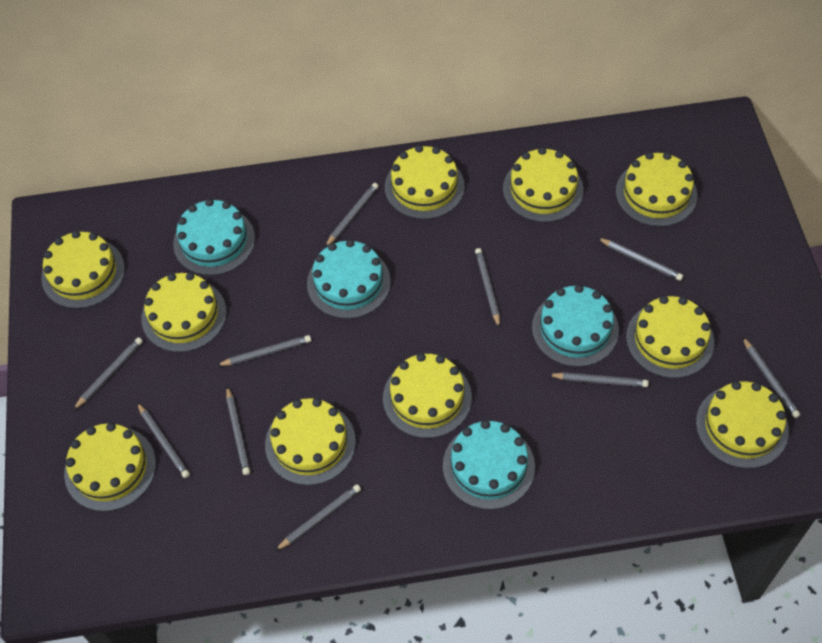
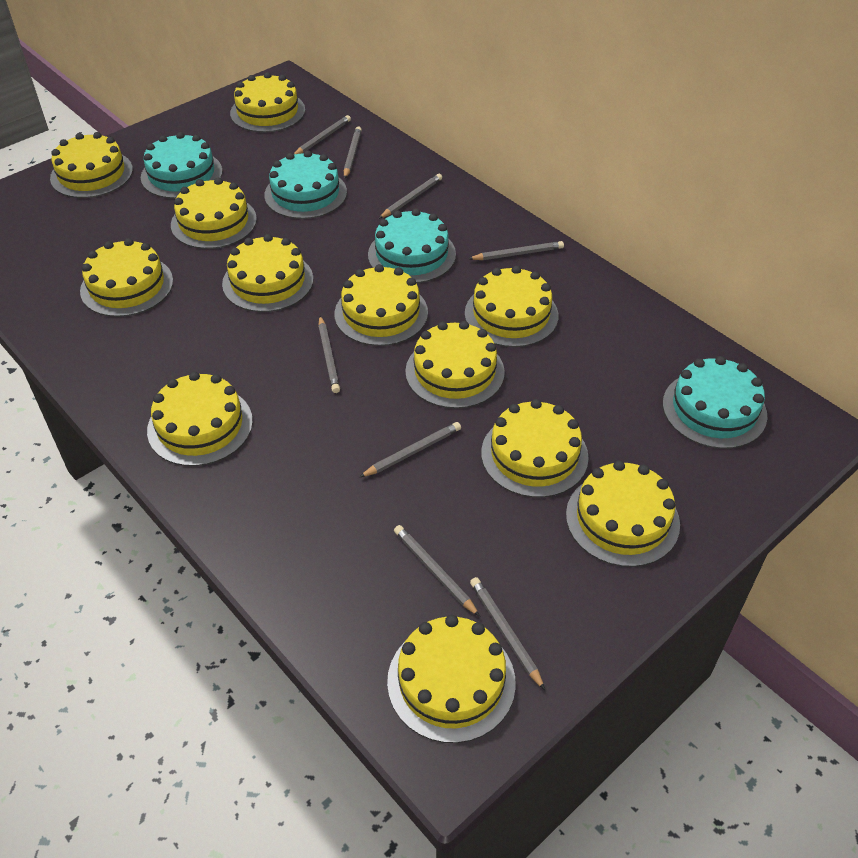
grey pencil: [73,337,143,410] [137,402,190,478] [216,335,311,366] [226,386,250,475] [275,484,361,551] [325,183,379,247] [475,248,500,328] [549,372,649,387] [598,238,683,281] [742,337,801,418] = 10 -> [294,115,351,155] [318,316,340,393] [344,126,362,178] [360,422,461,477] [379,174,442,219] [394,525,480,617] [468,241,564,260] [470,577,545,690] = 8
yellow cake: [41,231,125,309] [64,423,156,511] [142,272,226,352] [265,398,356,485] [383,353,472,438] [385,145,465,219] [503,147,584,222] [616,152,697,227] [626,296,714,378] [696,381,789,468] = 10 -> [50,132,133,198] [80,238,173,317] [147,372,253,466] [171,178,257,249] [222,234,313,312] [230,72,305,133] [334,264,428,346] [387,615,516,743] [405,321,505,409] [465,266,558,347] [481,399,589,498] [566,460,680,567] = 12

